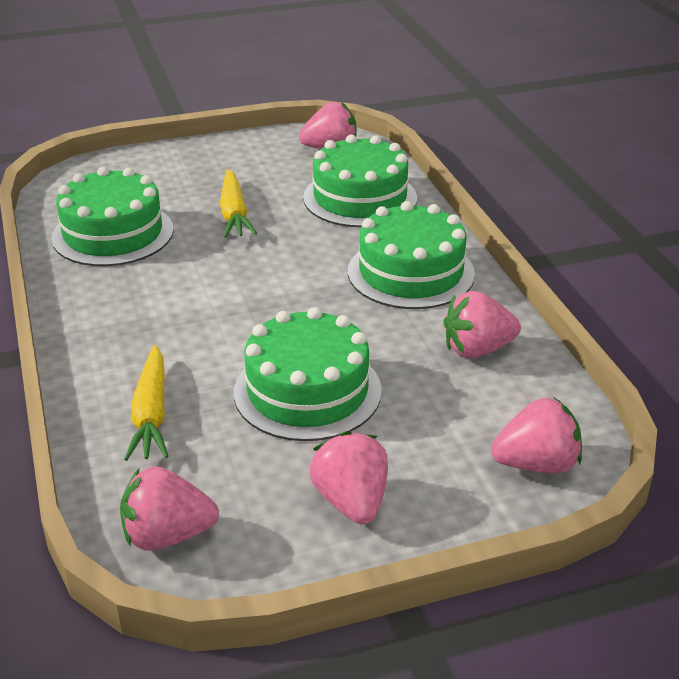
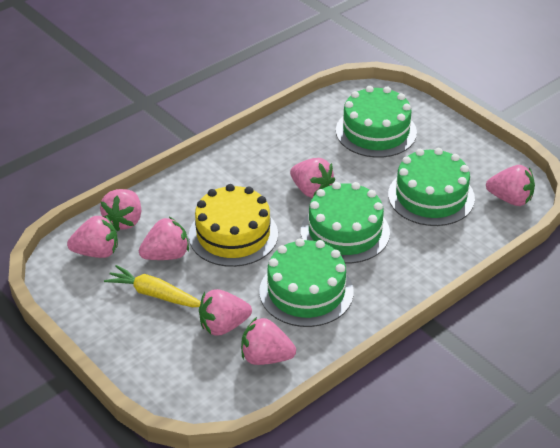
pink strawberry: [120,467,219,551] [299,102,357,149] [309,431,388,525] [443,291,521,358] [491,397,582,473] = 5 -> [67,215,118,258] [100,189,141,232] [139,217,189,260] [199,289,252,335] [241,317,296,365] [290,158,335,198] [486,165,535,206] = 7
yellow cake: none = 0 -> [189,184,278,267] = 1
yellow carrot: [124,345,169,461] [220,169,257,238] = 2 -> [104,265,201,307] = 1

